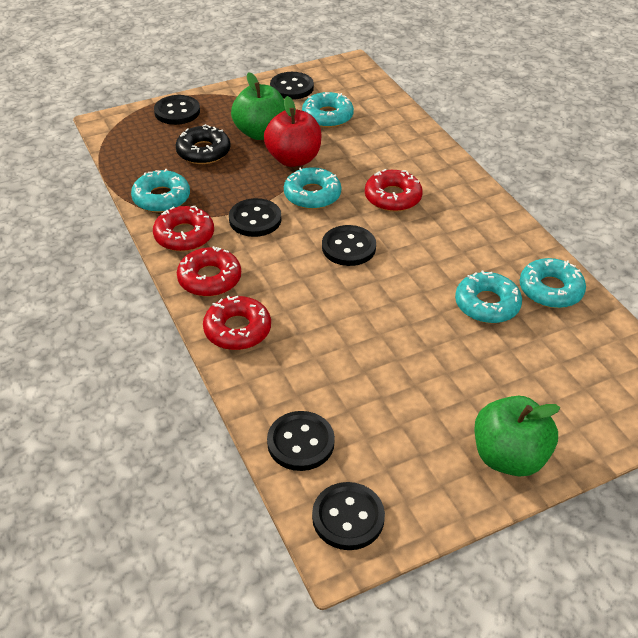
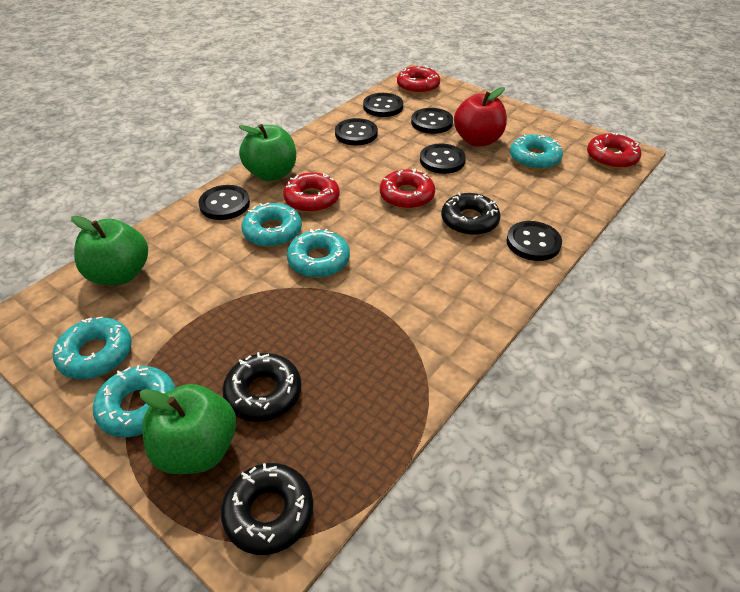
black donut: [176,124,231,164] = 1 -> [221,463,314,555] [222,352,301,422] [441,192,500,236] = 3
green apple: [231,72,285,140] [474,396,560,476] = 2 -> [71,216,148,285] [140,384,236,474] [239,124,296,181] = 3

